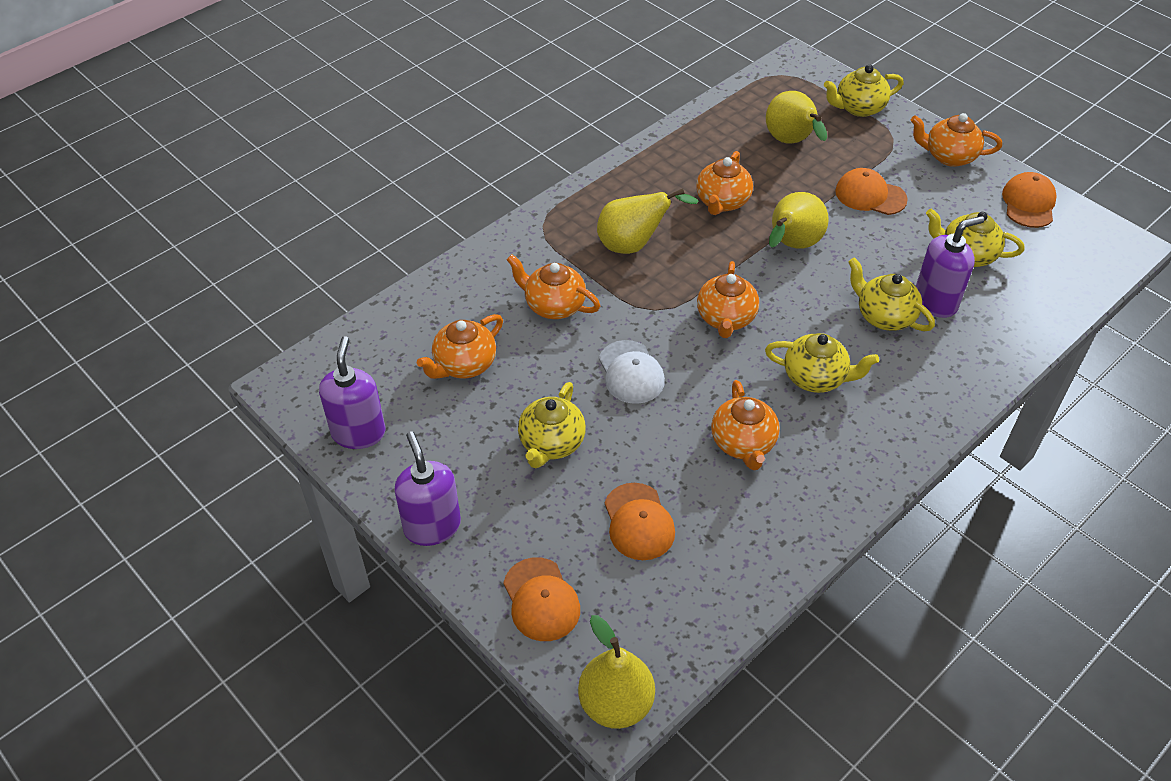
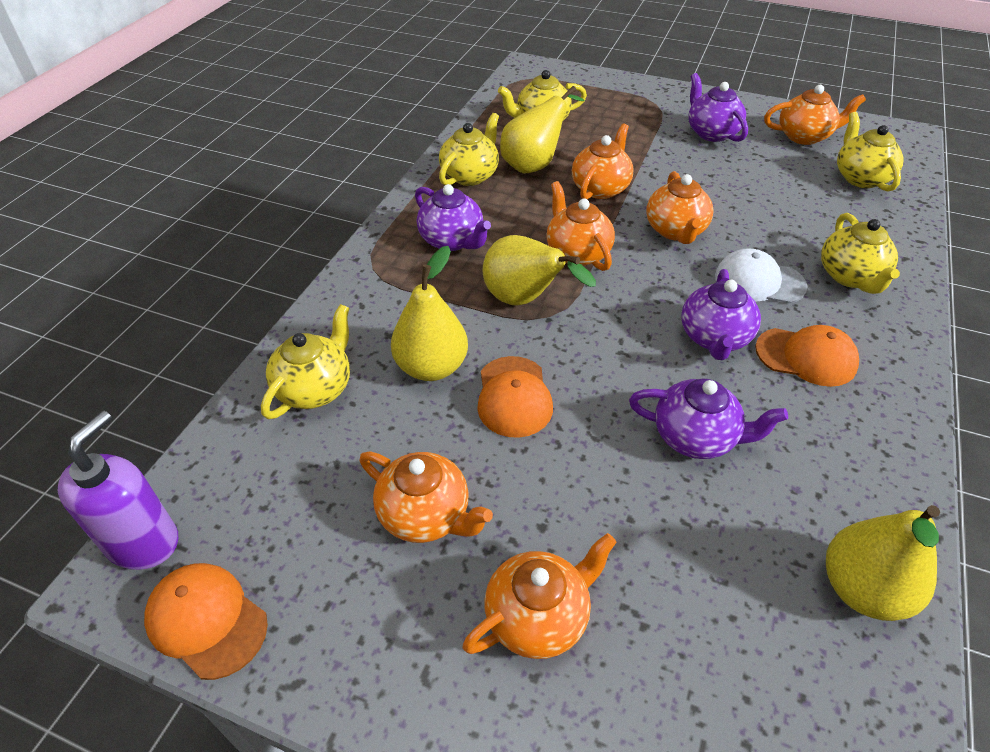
orange cap: [503,557,580,641] [605,483,675,560] [835,168,908,215] [1002,172,1057,228] = 4 -> [144,563,268,680] [477,356,553,438] [755,325,859,387] = 3
purple soap dispenser: [319,336,385,449] [394,432,461,546] [916,216,984,318] = 3 -> [57,411,178,570] = 1
purple teapot: none = 0 -> [415,184,491,251] [629,379,788,459] [681,269,761,360] [688,73,748,142] = 4

